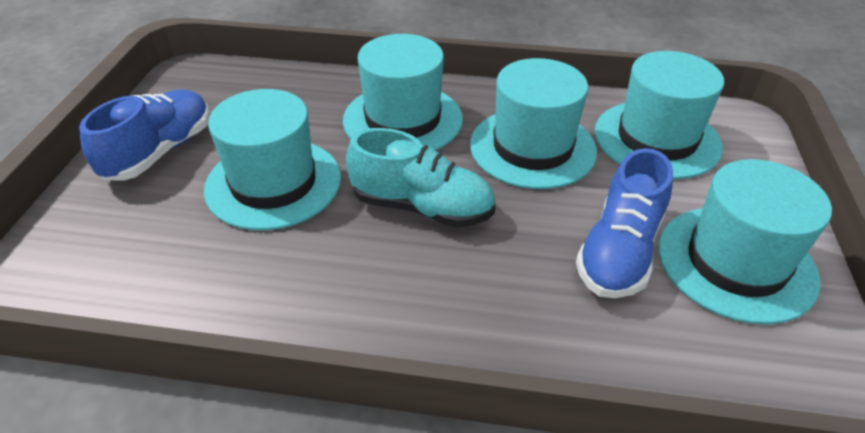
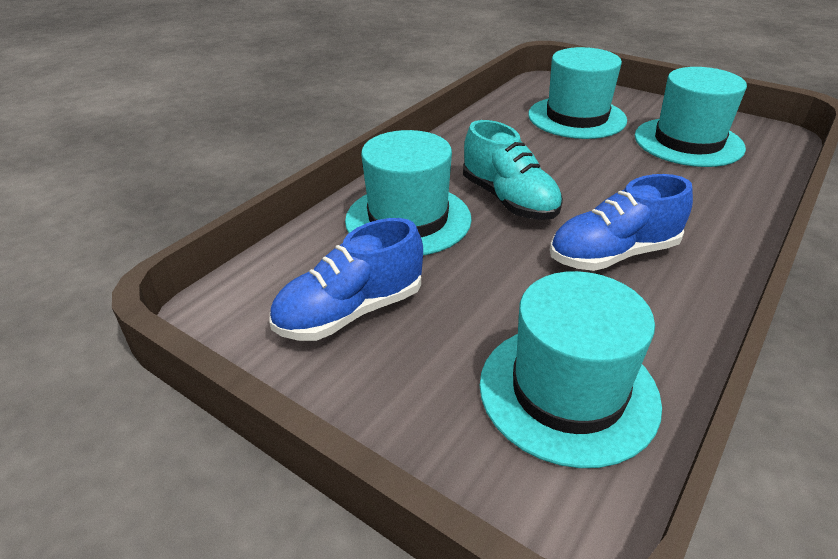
turquoise hat: [204,89,341,230] [343,34,463,150] [470,58,597,189] [595,51,724,179] [659,159,832,324] = 5 -> [345,130,472,255] [480,271,662,468] [528,47,627,139] [635,67,747,167] = 4

